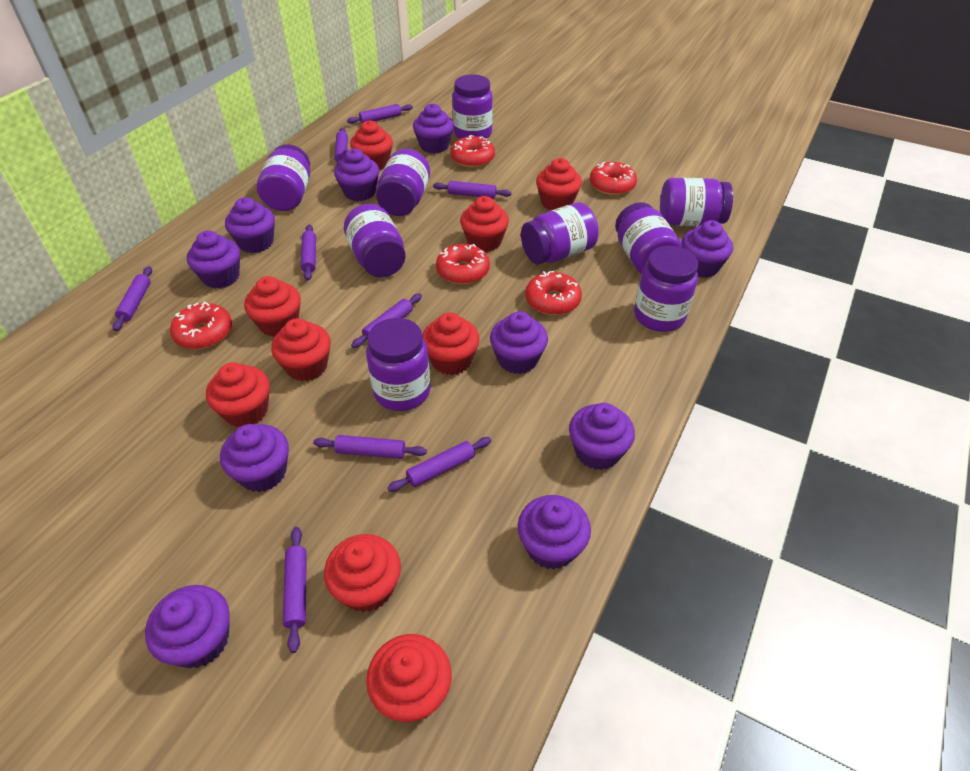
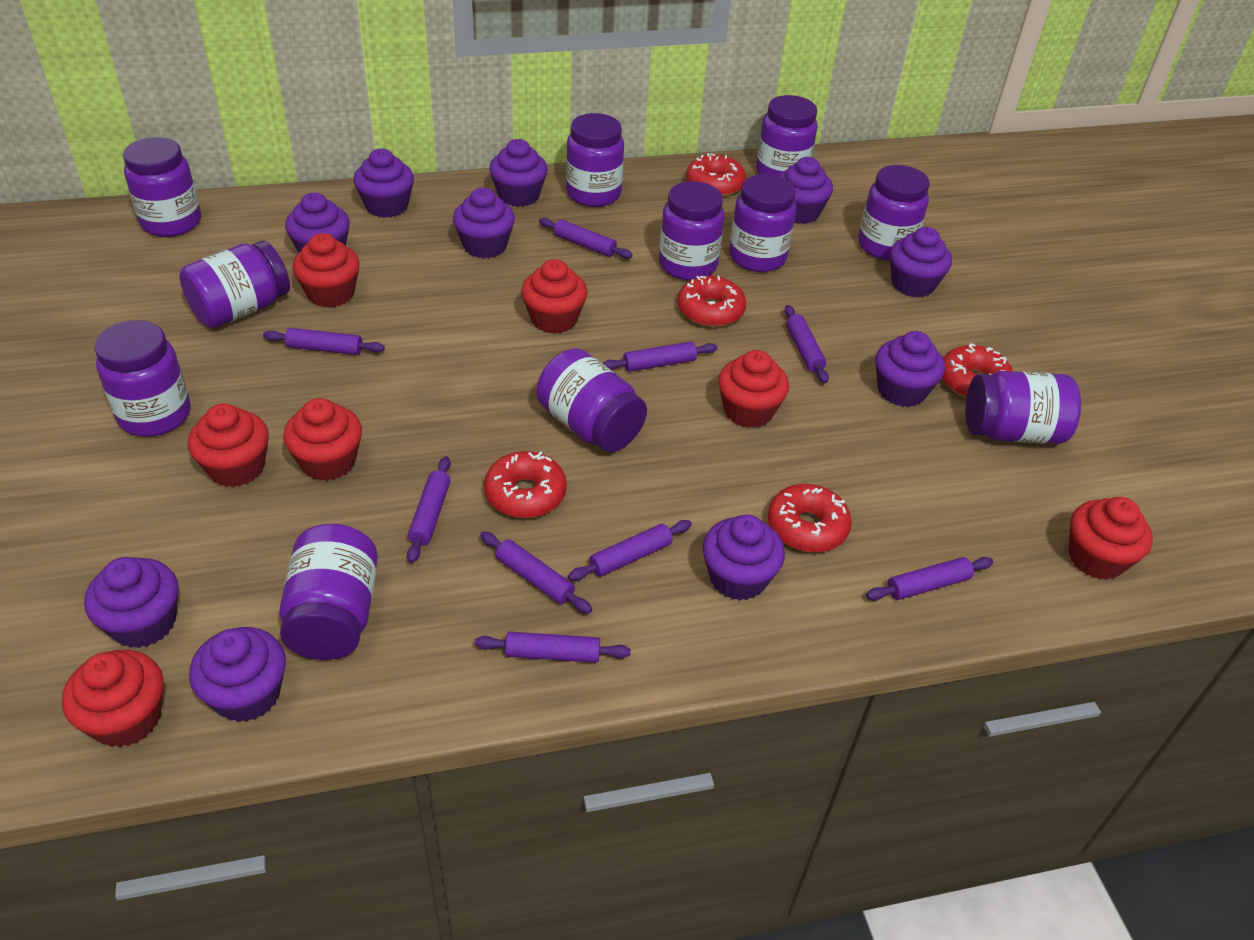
purple jar: [257,144,310,211] [344,204,406,277] [366,318,431,411] [376,149,430,216] [452,74,493,139] [521,202,599,264] [615,202,682,274] [634,246,698,332] [660,178,733,226] = 9 -> [94,320,191,437] [123,137,201,237] [179,241,290,328] [280,524,378,660] [537,348,647,452] [566,113,624,207] [659,181,724,281] [729,174,796,272] [756,95,818,176] [859,165,930,261] [965,371,1081,444] = 11
red cupcake: [206,363,270,427] [244,276,301,337] [271,318,331,381] [324,534,401,612] [350,120,393,170] [366,634,452,722] [423,312,480,375] [460,196,509,252] [536,158,582,211] = 9 -> [62,650,164,748] [188,404,269,487] [283,398,362,481] [292,233,360,308] [521,259,587,334] [718,350,789,428] [1069,497,1153,580] = 7

